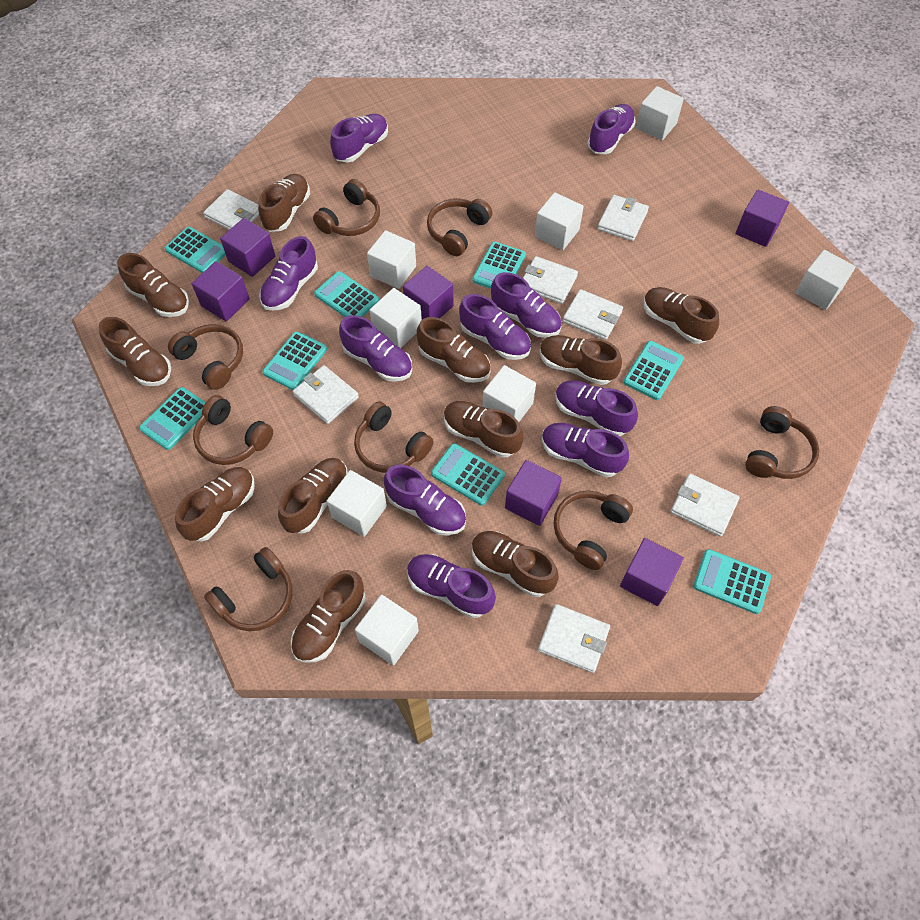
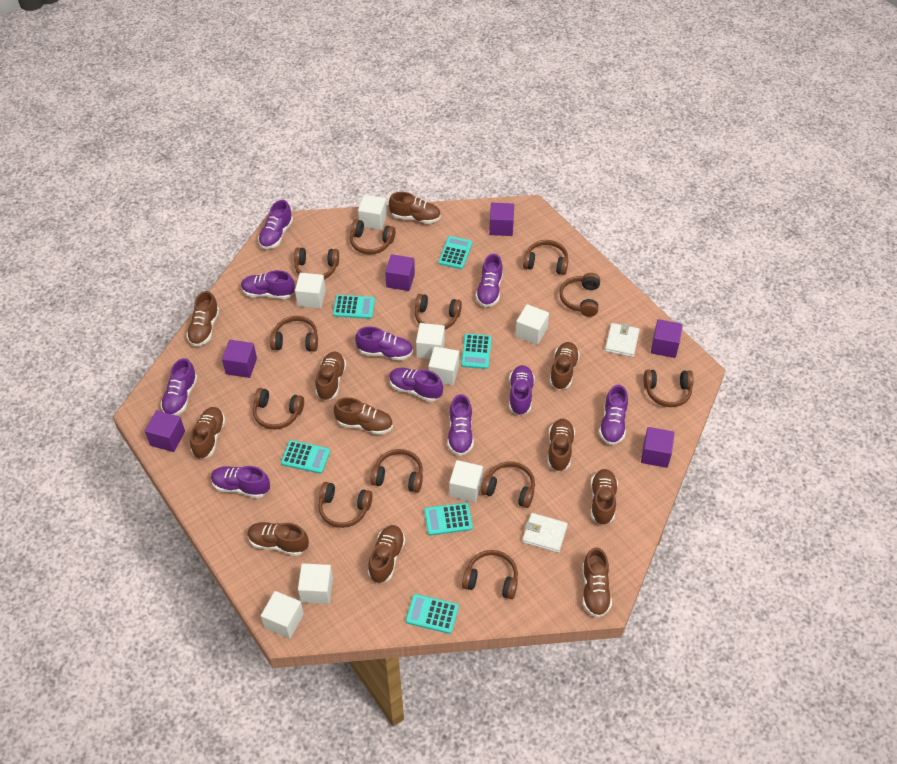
brown headphones: [168,324,243,390] [193,395,273,465] [204,547,292,631] [313,179,380,236] [354,401,434,473] [427,198,492,256] [553,491,633,570] [745,406,820,479] = 8 -> [253,388,304,430] [270,316,318,352] [294,247,339,279] [318,482,373,528] [350,219,396,255] [370,449,423,493] [415,294,462,329] [462,550,518,599] [481,461,535,508] [523,240,568,275] [559,273,600,317] [644,370,694,407] = 12
turquoise calculator: [139,387,206,450] [165,227,226,273] [262,331,327,390] [314,271,379,317] [431,443,505,506] [472,242,526,289] [623,341,684,400] [693,549,771,614] = 8 -> [281,440,330,474] [333,295,375,319] [406,594,459,634] [424,503,473,536] [438,236,472,269] [461,334,492,369] = 6
white wallet: [203,189,259,230] [293,365,359,424] [523,256,578,304] [538,604,610,673] [563,289,623,340] [597,195,649,241] [670,474,740,537] = 7 -> [522,513,568,553] [605,323,640,357] = 2

